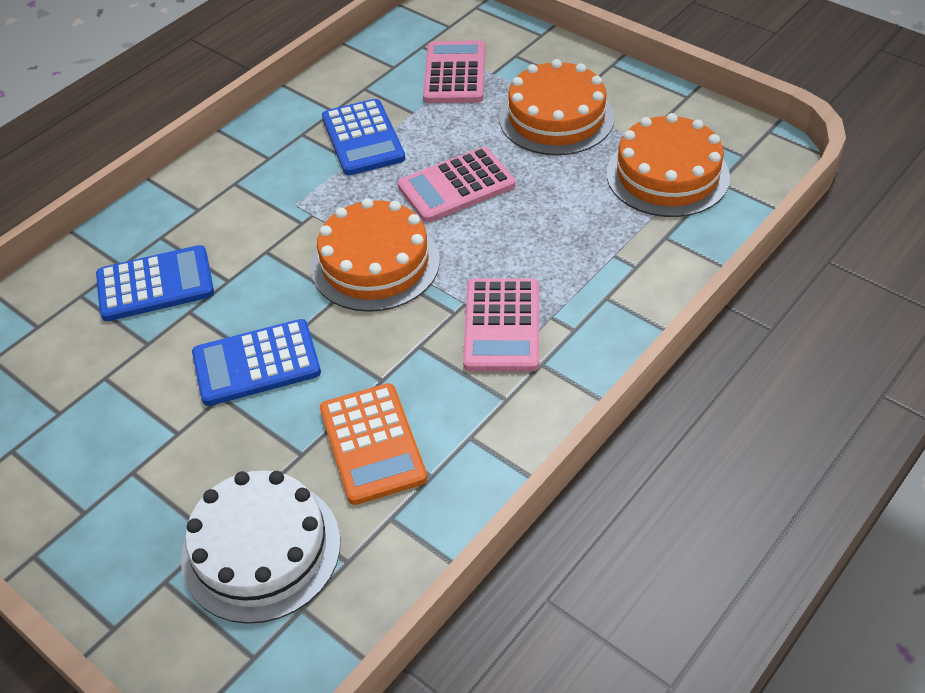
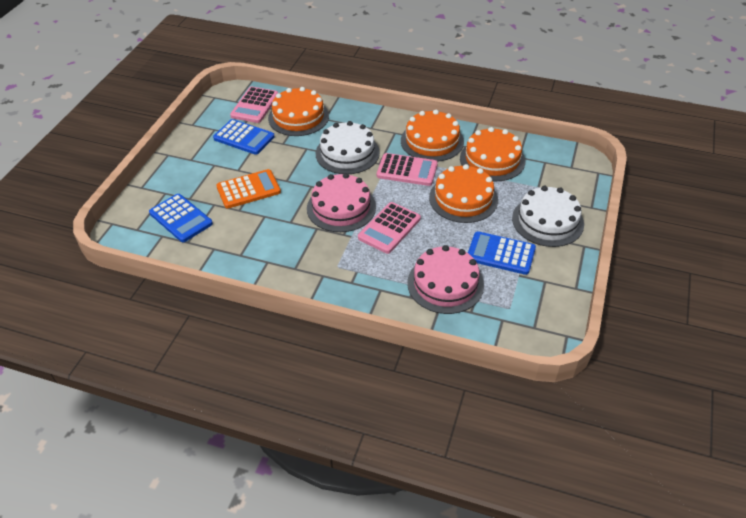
orange cake: [311,198,440,312] [499,59,615,155] [607,113,730,217] = 3 -> [268,87,329,136] [401,110,464,162] [429,164,498,223] [460,127,525,181] = 4
pink cake: none = 0 -> [307,173,376,232] [407,245,484,314] = 2
white cake: [181,470,340,624] = 1 -> [316,121,380,174] [512,186,584,247] = 2

